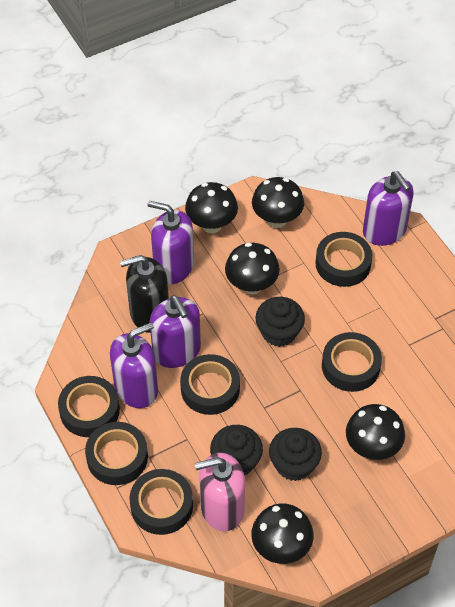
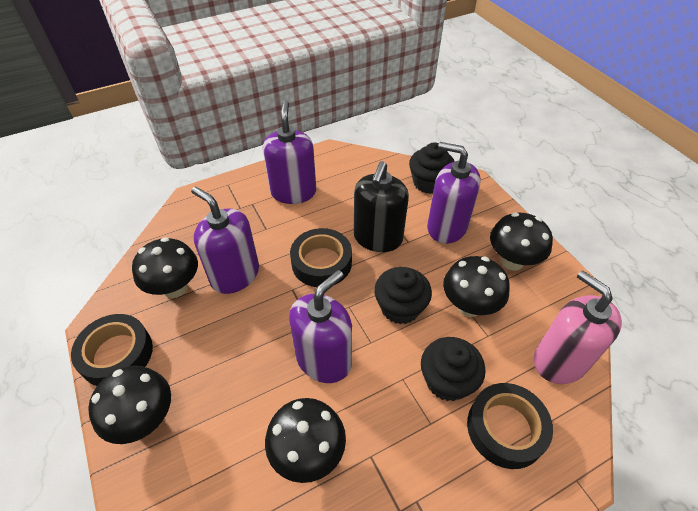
black tape: [58,376,120,437] [85,422,148,485] [130,469,193,535] [180,354,240,415] [315,232,372,287] [322,332,382,392] = 6 -> [71,314,153,386] [290,228,352,287] [467,383,553,469] = 3

